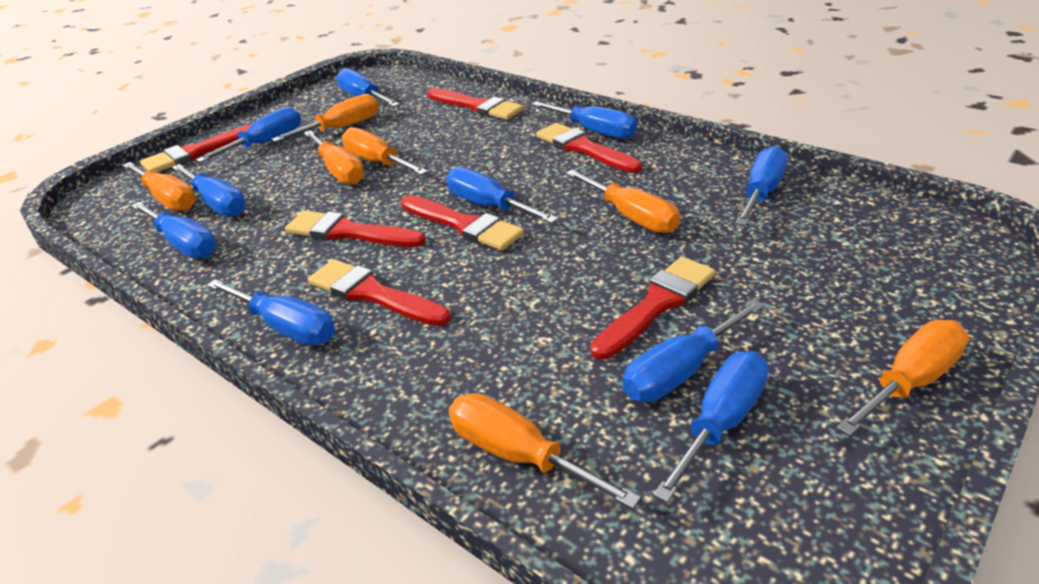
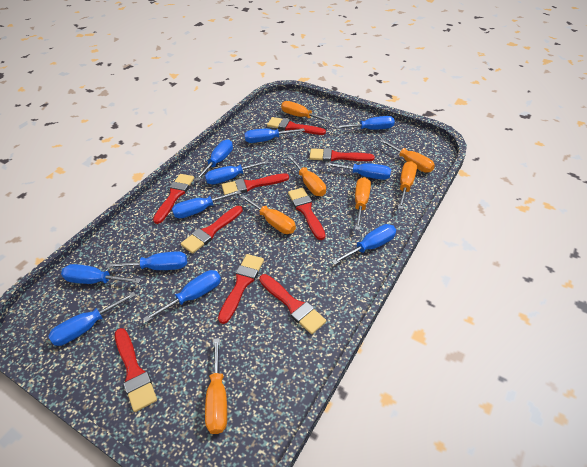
blue screwdriver: [131,202,217,258] [172,164,246,216] [196,107,301,163] [207,279,335,345] [336,68,400,107] [446,167,558,223] [532,101,637,139] [623,300,765,402] [653,351,769,503] [735,146,788,226] = 10 -> [48,292,136,346] [61,264,141,284] [106,251,187,270] [143,270,221,322] [172,190,241,218] [195,139,233,181] [205,160,269,185] [245,128,305,143] [325,163,391,180] [332,224,396,265] [335,116,395,130] = 11
red brush: [140,124,251,172] [285,210,426,247] [308,259,450,326] [401,195,524,251] [428,88,523,120] [536,123,642,173] [590,257,715,360] = 7 -> [115,328,157,412] [153,174,194,224] [181,206,243,254] [218,254,264,324] [222,173,289,195] [259,274,326,334] [267,117,326,135] [288,188,325,240] [310,148,374,161] = 9

